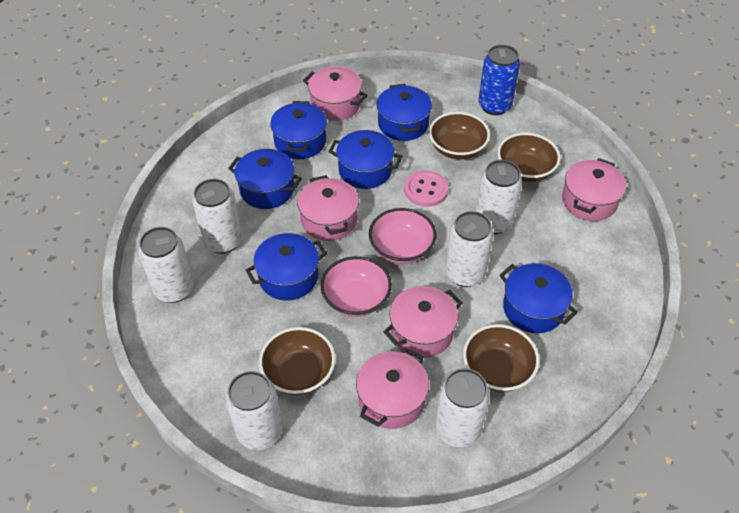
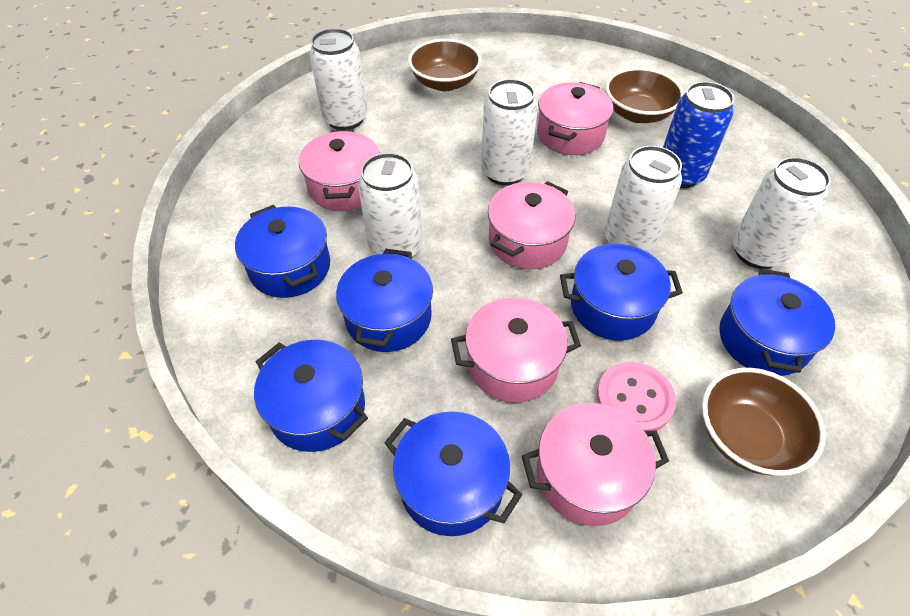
brown bowl: [259,327,335,395] [429,112,490,159] [463,324,539,392] [497,133,560,182] = 4 -> [408,39,482,92] [606,68,684,123] [702,368,826,476] = 3
pink bowl: [320,256,392,317] [369,208,436,264] = 2 -> none = 0
white can: [138,227,194,303] [192,179,242,254] [226,371,282,450] [435,368,490,447] [445,211,494,287] [475,160,522,234] = 6 -> [309,28,367,130] [358,153,422,258] [481,79,538,186] [605,146,682,252] [733,157,831,269] = 5

